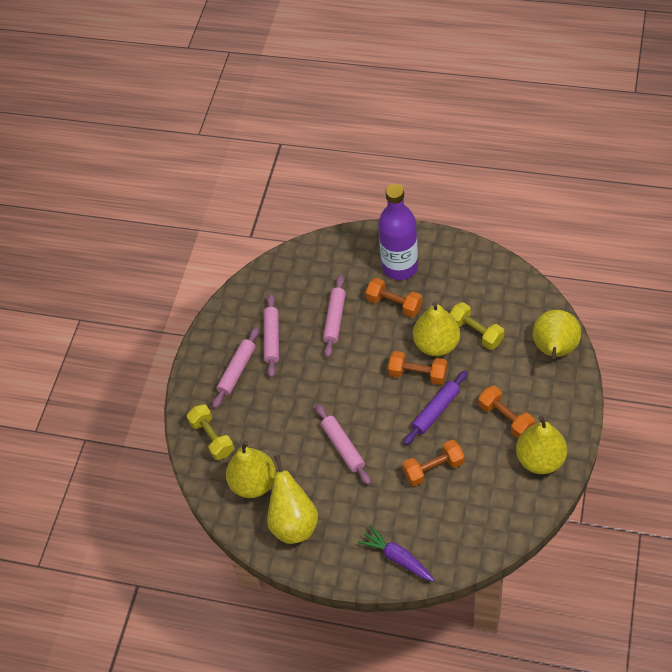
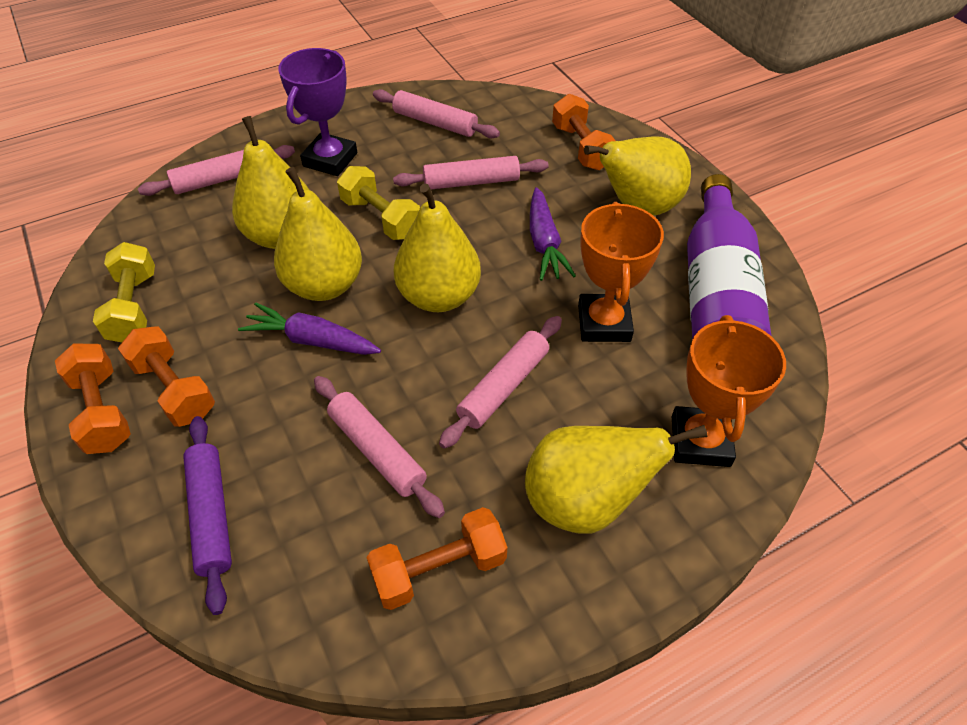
orange trophy: none = 0 -> [578,202,664,342] [672,315,786,467] = 2
pink rolling pin: [212,327,259,408] [264,294,279,378] [316,404,371,485] [323,275,346,357] = 4 -> [138,145,295,196] [314,376,445,518] [373,89,500,138] [393,156,548,189] [439,316,562,449] = 5
purple carrot: [358,525,434,581] = 1 -> [238,302,381,355] [530,187,576,281] = 2
purple trophy: none = 0 -> [278,48,357,176] = 1

